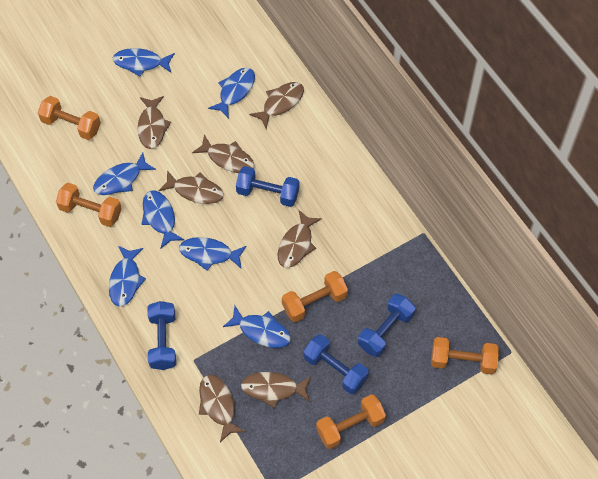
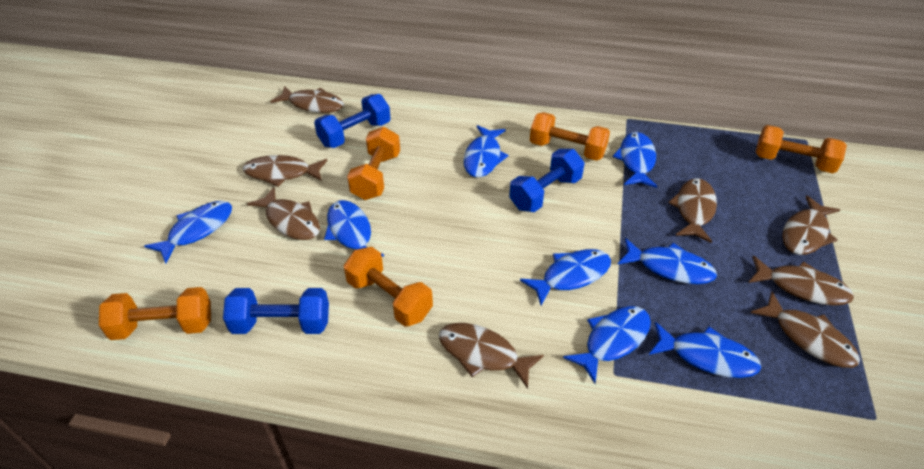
blue dumbbell: [147,301,176,370] [236,166,299,207] [304,334,369,394] [358,294,415,357] = 4 -> [223,288,329,334] [314,94,391,148] [509,149,585,212] = 3
blue fish: [93,152,156,195] [109,246,146,307] [113,48,175,77] [142,190,184,249] [179,237,247,271] [208,68,255,119] [223,305,291,348] = 7 -> [144,201,232,263] [324,200,384,257] [464,125,509,177] [520,249,611,306] [563,306,651,384] [613,132,657,188] [618,238,717,284] [649,322,762,378] = 8
brown fish: [138,96,171,149] [158,170,224,204] [192,134,254,173] [199,374,245,442] [241,372,311,408] [249,82,304,129] [277,210,322,268] = 7 -> [243,155,328,187] [247,187,320,240] [270,86,344,113] [439,323,544,389] [668,178,717,243] [748,256,854,306] [750,292,860,368] [782,195,840,255] = 8

